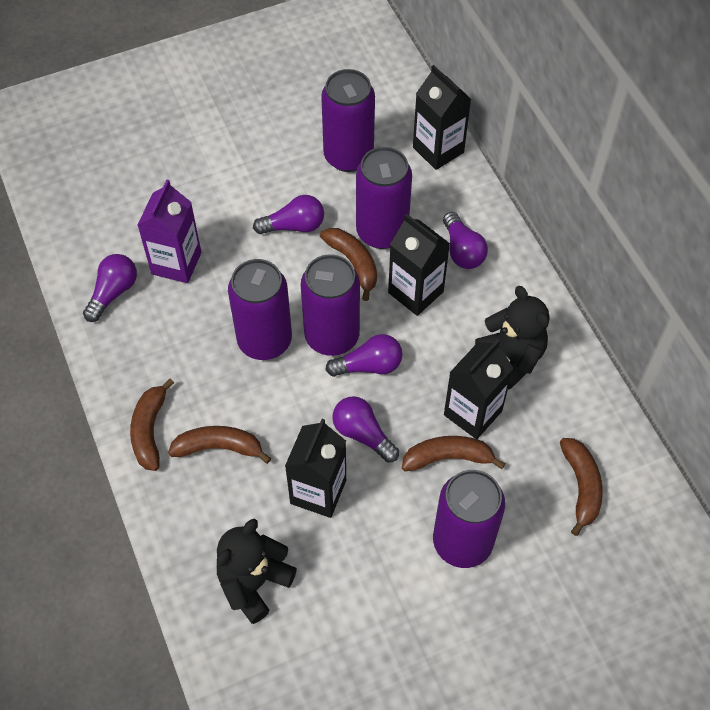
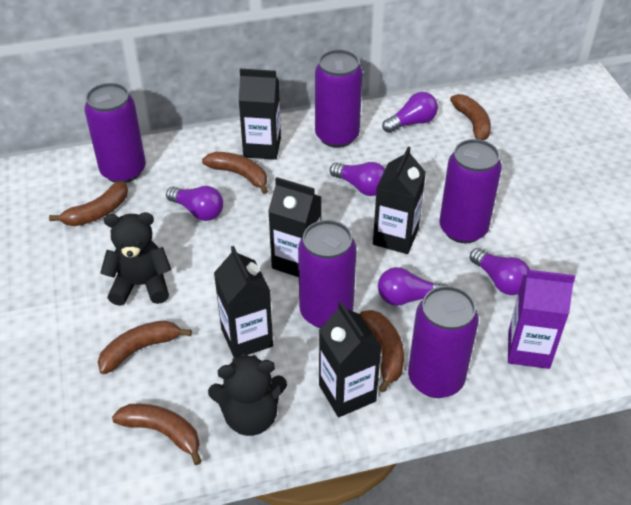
black carton: [285,419,346,518] [388,214,450,316] [413,65,471,170] [444,339,513,439] = 4 -> [214,246,273,358] [239,69,281,160] [268,177,322,277] [319,302,382,417] [373,147,426,254] = 5
brown banana: [130,379,174,471] [168,426,271,464] [320,228,377,301] [402,436,505,472] [560,438,603,536] = 5 -> [49,181,128,226] [98,320,192,374] [112,403,202,465] [202,152,268,194] [360,310,404,393] [450,94,491,140] = 6

